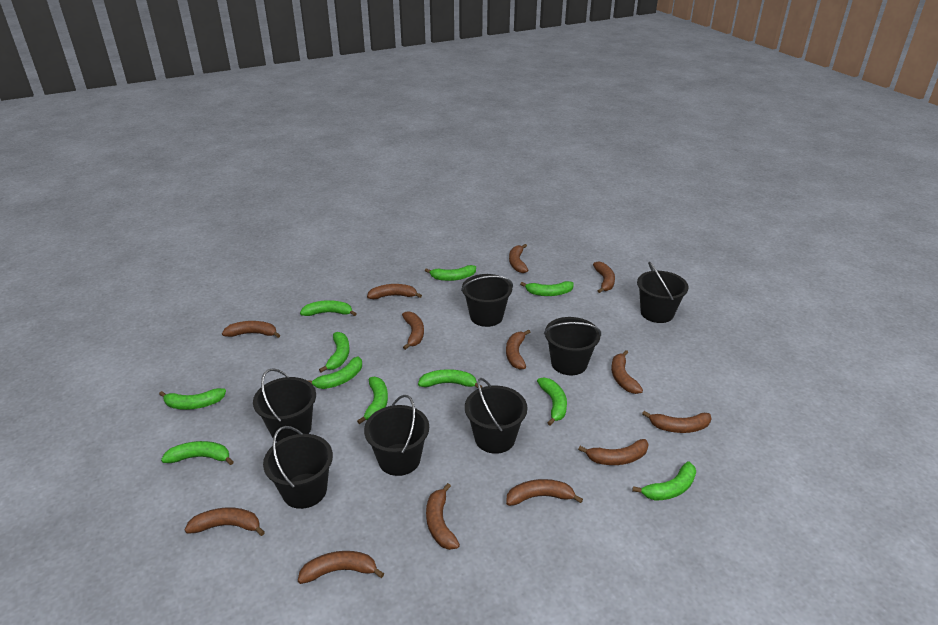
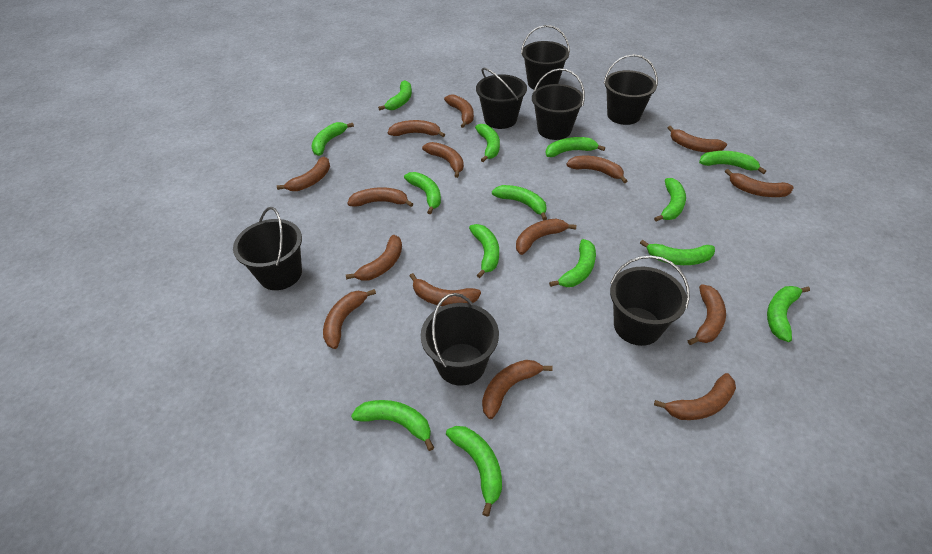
brown banana: [185,507,265,536] [222,321,280,338] [298,551,384,584] [367,284,422,299] [402,311,424,350] [426,483,460,550] [506,329,530,369] [506,479,583,506] [509,244,528,273] [578,439,649,465] [593,261,615,293] [611,350,643,394] [642,411,712,433] = 13 -> [277,157,330,191] [323,289,376,349] [346,235,402,281] [347,187,413,207] [388,120,445,137] [410,273,481,306] [422,142,464,178] [444,94,474,128] [482,360,553,419] [516,219,577,255] [566,156,627,183] [654,373,736,420] [668,126,727,152] [688,284,726,345] [725,169,794,197] = 15
green banana: [159,388,226,410] [161,441,234,465] [300,300,357,316] [307,357,362,389] [319,332,350,373] [357,377,388,424] [418,369,482,388] [425,265,476,281] [520,281,574,296] [537,377,567,426] [632,461,696,501] = 11 -> [312,122,354,156] [351,400,434,451] [378,80,412,110] [404,172,441,214] [446,426,502,517] [469,224,499,278] [475,124,500,162] [492,185,547,220] [546,137,605,157] [549,239,596,287] [640,240,715,265] [654,178,686,221] [699,151,766,174] [767,286,810,342] = 14

